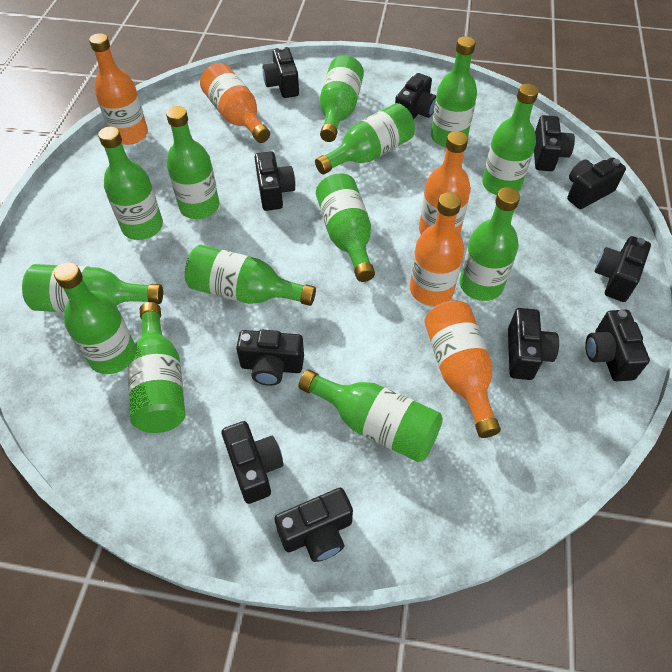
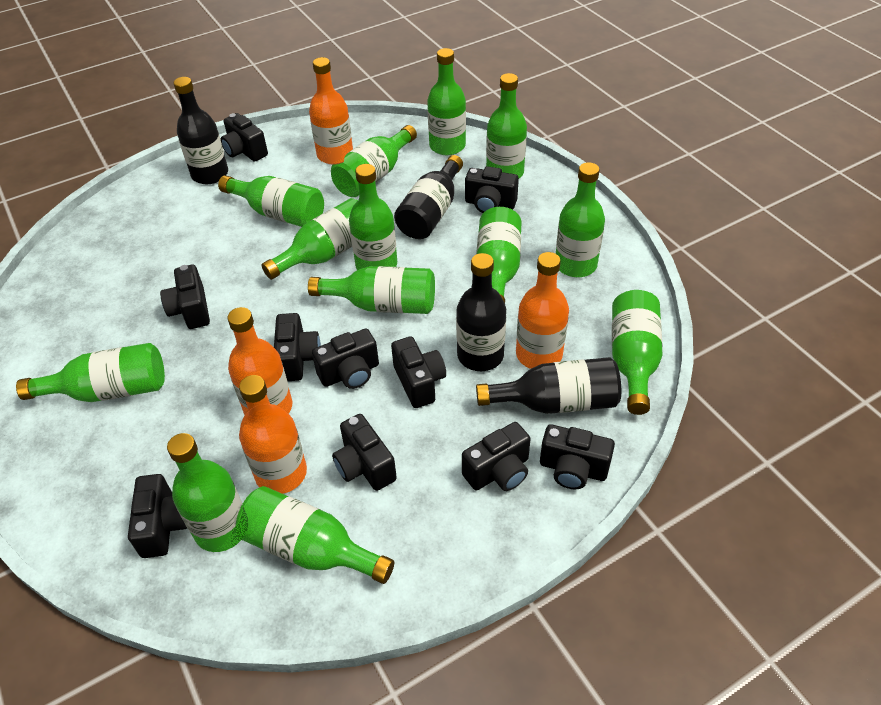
black bottle: none = 0 -> [174,77,228,184] [394,155,463,239] [456,253,506,371] [476,357,621,414] = 4
black camera: [222,421,284,504] [236,330,304,386] [255,151,295,211] [263,46,299,98] [274,488,353,562] [395,73,436,119] [508,308,559,380] [534,115,575,171] [567,157,626,209] [585,310,650,381] [595,236,651,302] = 11 -> [128,474,187,558] [160,265,210,329] [221,113,268,162] [274,313,321,381] [312,329,379,389] [332,414,397,491] [391,336,446,408] [462,422,531,491] [465,166,519,213] [540,424,615,489] = 10
orange bottle: [89,33,148,145] [200,63,270,143] [410,192,465,306] [419,131,471,234] [424,300,501,438] = 5 -> [227,307,292,415] [239,375,307,494] [309,57,353,164] [516,252,569,369] = 4

